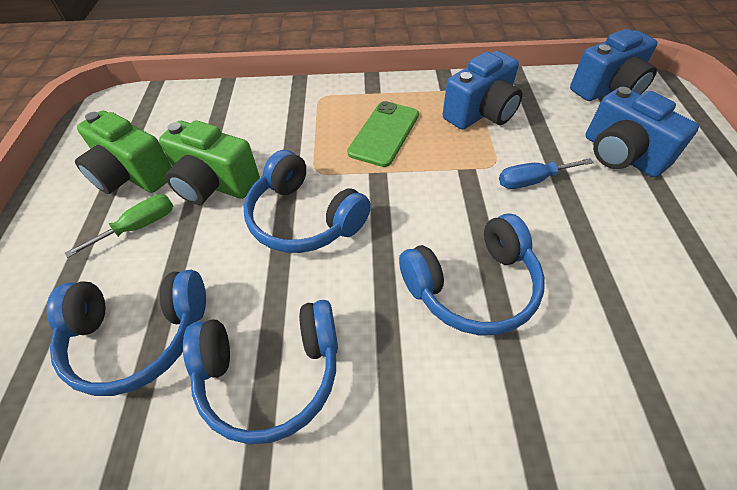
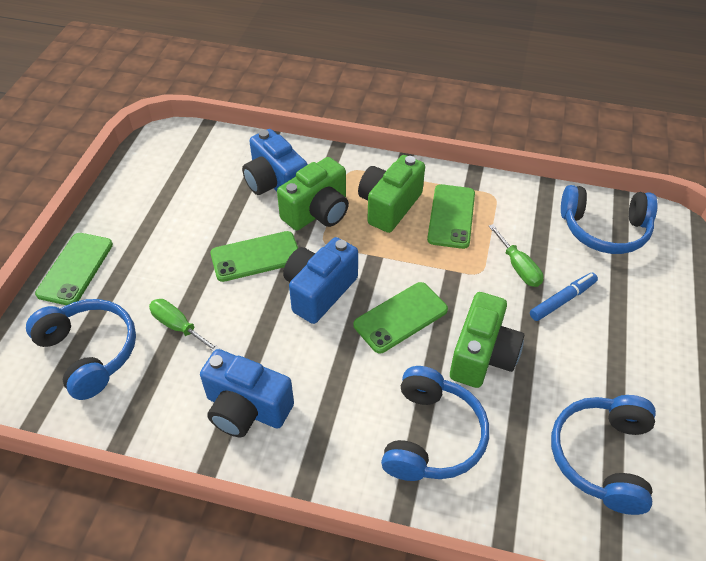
blue marker: none = 0 -> [530,273,598,321] = 1
blue screwdriver: [499,158,594,189] = 1 -> none = 0
green camera: [75,111,172,194] [159,120,260,205] = 2 -> [277,157,349,230] [358,155,425,233] [450,292,524,388] = 3
green phone: [347,101,419,167] = 1 -> [35,233,113,305] [211,231,298,282] [353,282,448,353] [427,184,475,249] = 4
green screwdriver: [65,194,173,258] = 1 -> [149,299,220,352] [489,224,543,287] = 2

